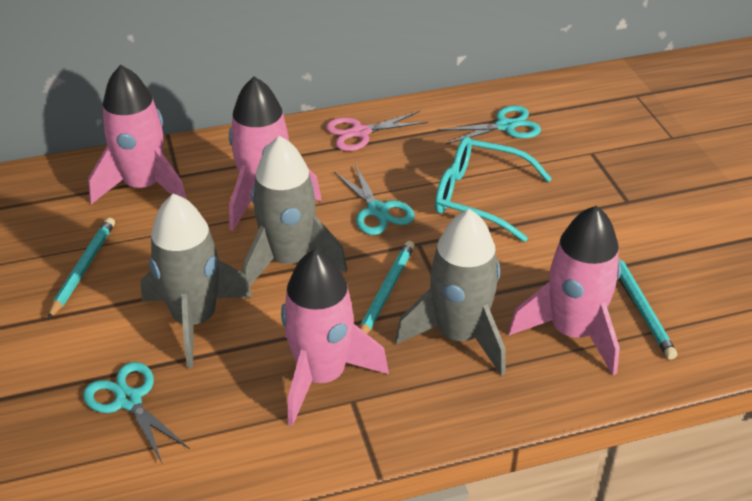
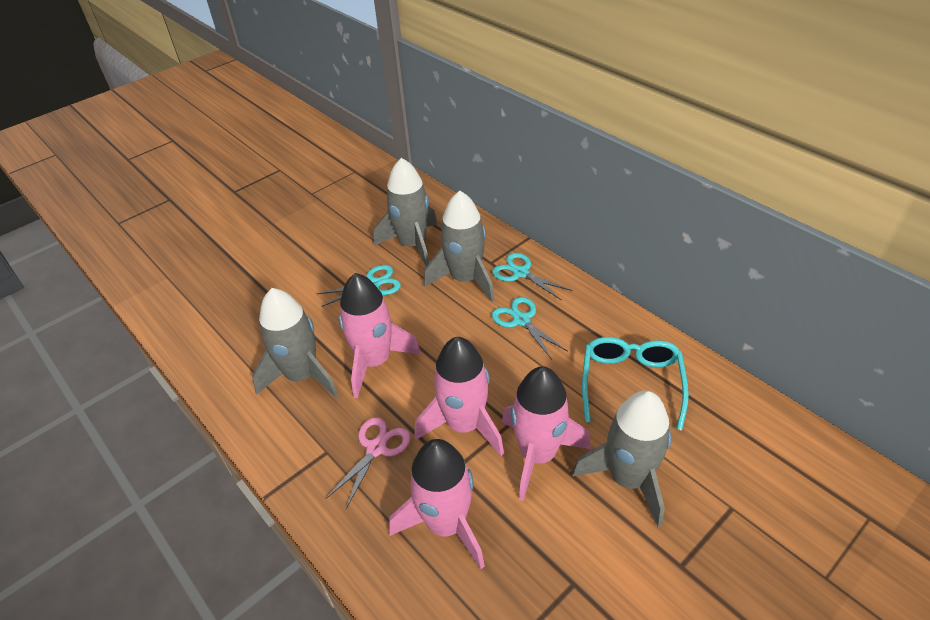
grey rocket: [140,193,252,369] [242,136,347,287] [395,209,505,376] = 3 -> [252,288,338,398] [374,158,438,266] [424,191,494,302] [572,390,671,527] = 4
turquoise pencil: [48,217,115,319] [360,241,415,334] [618,257,677,360] = 3 -> none = 0

